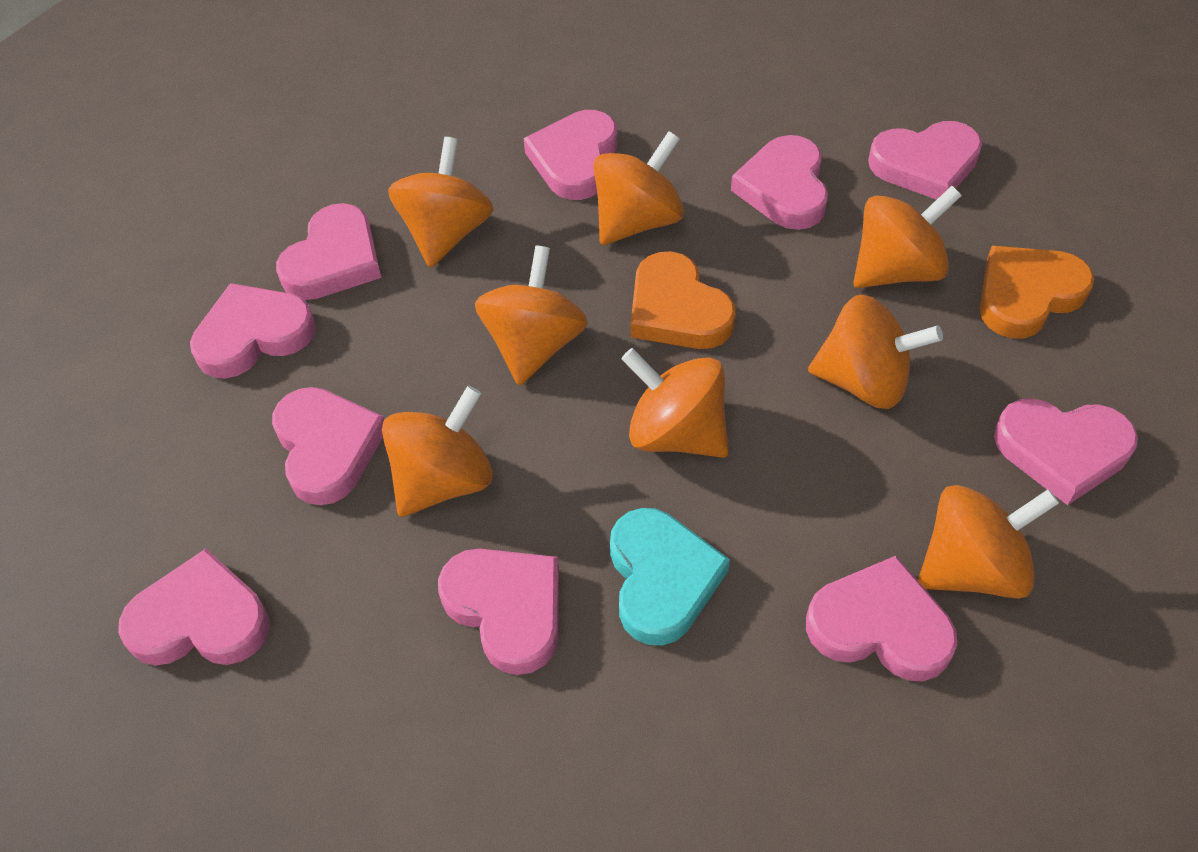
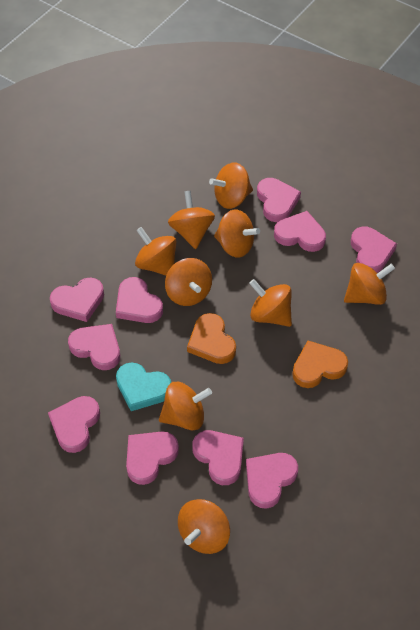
orange spinning top: [382,385,493,517] [388,137,494,268] [475,245,588,386] [593,131,684,245] [621,348,729,458] [808,295,943,409] [853,186,962,288] [918,485,1059,599] = 8 -> [135,227,176,276] [159,382,212,430] [165,258,212,306] [168,191,215,249] [178,499,230,554] [209,162,253,209] [214,209,260,258] [249,279,292,327] [344,263,395,305] = 9

